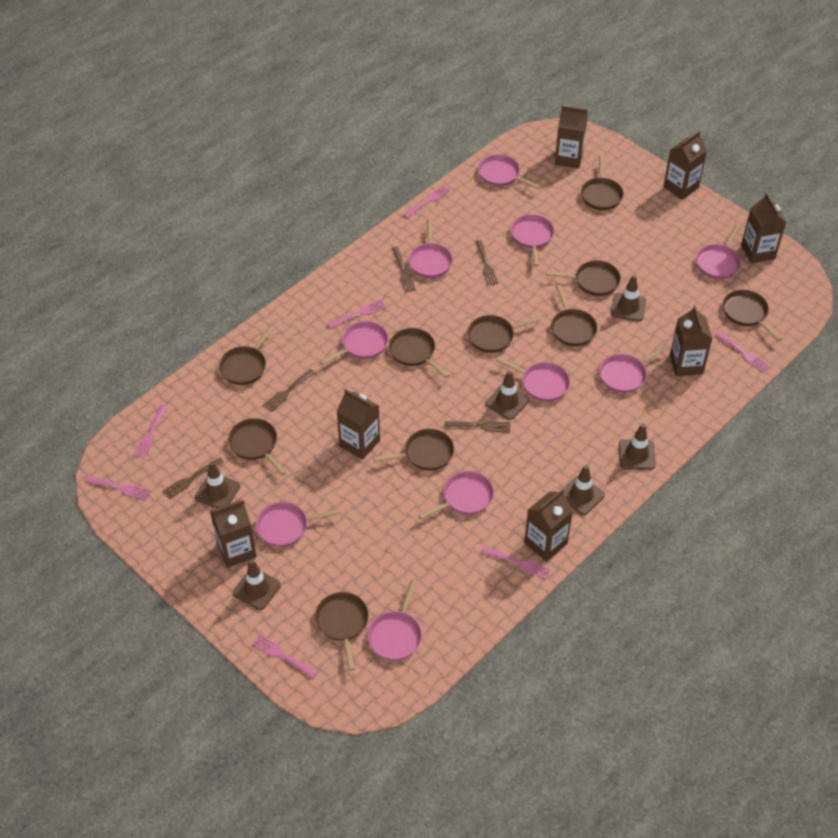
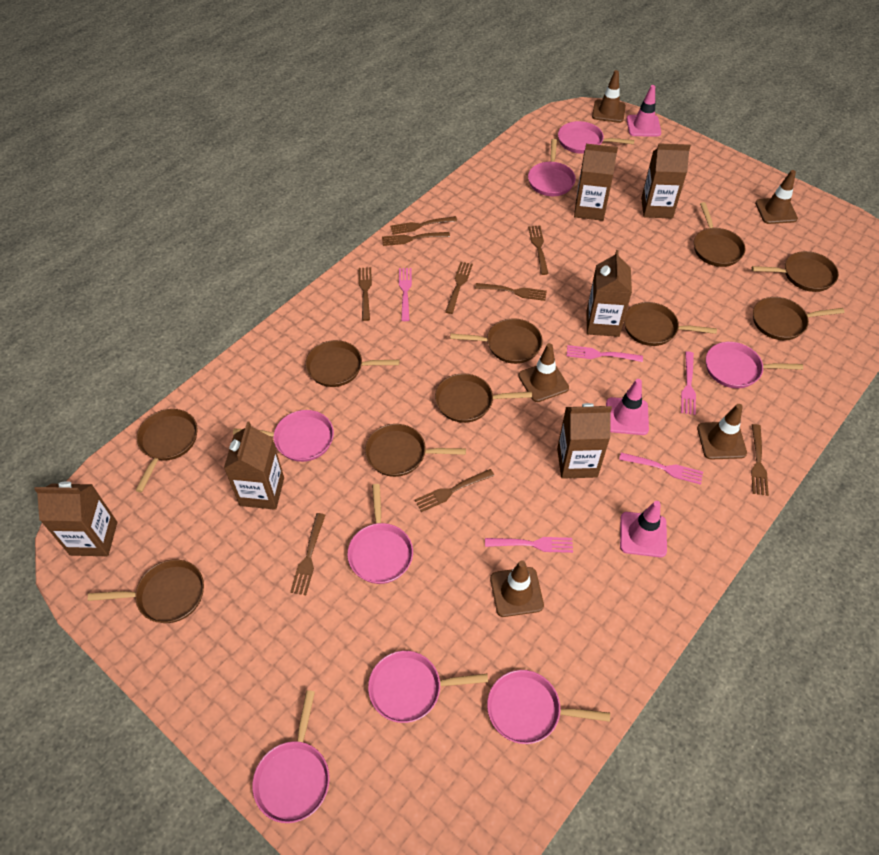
brown carton: [210,500,257,568] [336,389,380,460] [524,489,573,562] [555,106,588,168] [663,131,707,200] [670,305,713,376] [741,193,786,263] = 7 -> [34,481,117,556] [224,422,284,510] [557,403,612,479] [574,144,618,221] [587,250,632,337] [641,143,691,218] = 6
brown fork: [162,457,224,499] [263,369,315,412] [392,247,416,292] [444,421,510,432] [475,240,498,286] = 5 -> [290,513,325,595] [359,267,372,321] [382,232,450,246] [390,216,457,235] [415,469,495,512] [445,262,473,314] [475,283,547,301] [528,226,548,275] [751,424,769,496] = 9
brown traffic cone: [195,461,240,508] [233,560,281,610] [485,370,529,420] [563,465,605,515] [611,275,646,321] [619,424,656,470] = 6 -> [490,560,544,617] [519,343,569,402] [592,70,626,123] [697,404,747,460] [755,170,798,224] = 5
pink fork: [84,476,151,500] [133,405,168,459] [252,634,318,678] [328,300,386,329] [403,185,451,218] [481,546,550,579] [714,331,770,372] = 7 -> [399,268,412,321] [485,537,573,553] [566,345,643,362] [619,453,703,485] [681,351,696,415] = 5
pink pan: [256,502,341,547] [320,321,388,365] [368,580,422,661] [408,220,453,278] [418,471,494,519] [478,154,541,189] [495,357,570,401] [511,214,554,266] [599,345,668,393] [696,225,741,279] = 10 -> [233,410,334,462] [252,690,330,823] [347,484,413,584] [368,651,488,723] [487,670,610,744] [528,139,576,196] [558,121,634,154] [706,342,803,388] = 8
pink traffic cone: none = 0 -> [606,379,649,435] [620,501,667,557] [627,85,661,136] = 3

